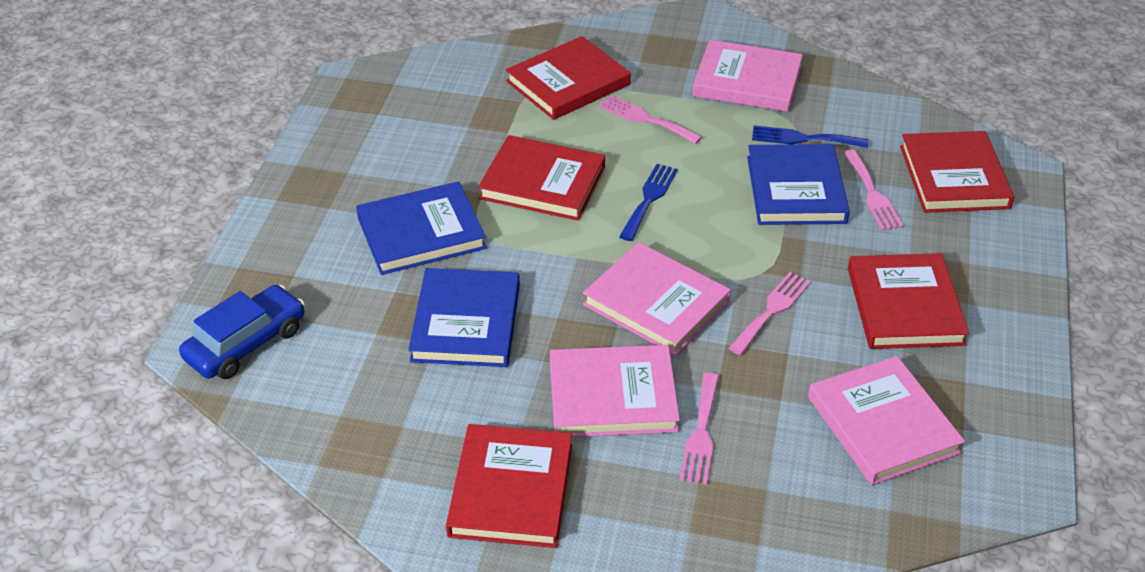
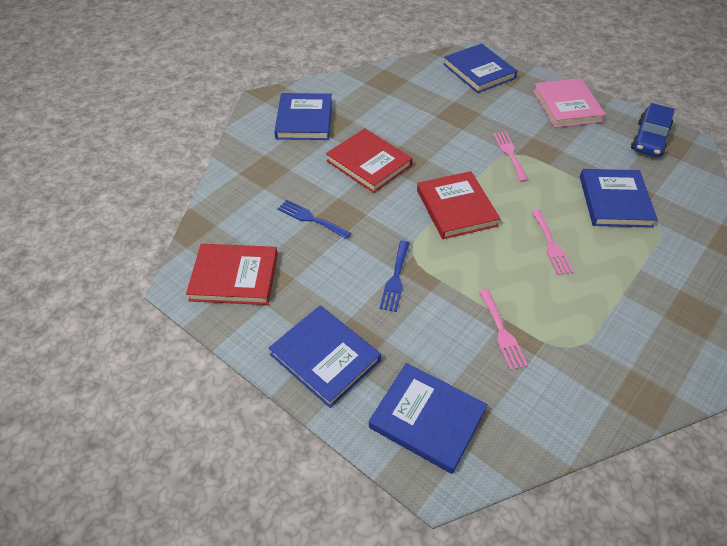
blue book: [356,181,487,275] [408,268,520,367] [747,144,850,225] = 3 -> [269,306,381,408] [274,93,332,140] [369,363,488,474] [443,44,517,93] [580,169,658,228] = 5
pink book: [550,345,680,437] [583,242,731,356] [692,40,803,112] [808,356,965,485] = 4 -> [533,78,606,128] = 1
pink fork: [599,95,702,144] [679,373,719,485] [729,272,811,355] [844,150,904,231] = 4 -> [479,289,528,370] [493,132,528,182] [531,209,574,275] = 3
red book: [446,424,572,548] [478,135,605,221] [506,36,631,120] [848,253,969,349] [900,131,1014,213] = 5 -> [186,244,278,305] [326,128,413,193] [417,171,500,239] = 3

